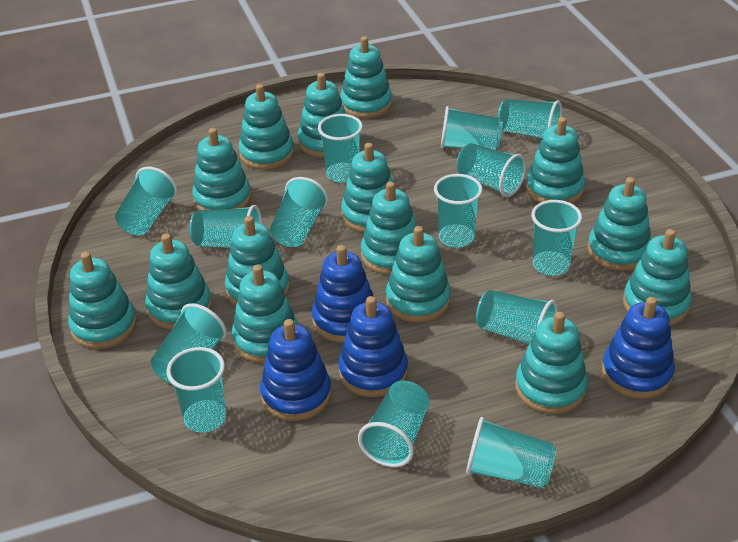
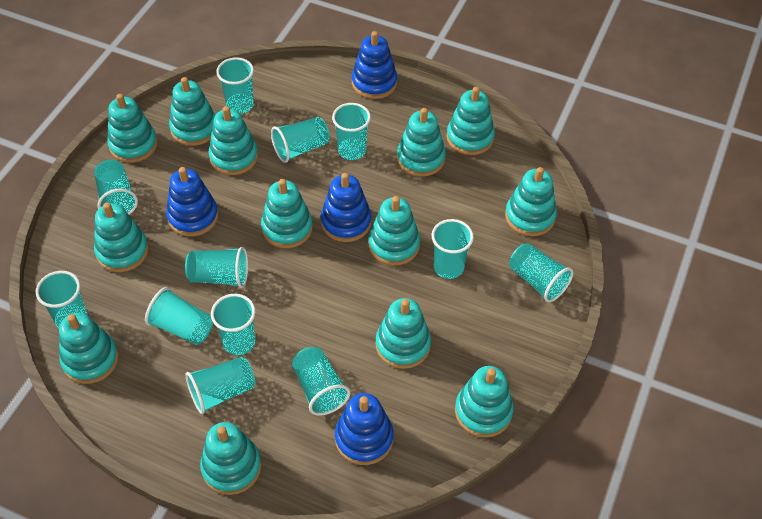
turquoise cup: [115,167,177,235] [151,303,227,384] [166,347,226,433] [190,205,262,248] [270,177,328,247] [318,114,363,183] [358,381,429,467] [434,174,483,248] [441,106,503,150] [457,143,526,197] [466,417,557,488] [476,290,558,345] [498,99,562,139] [531,200,582,276] = 14 -> [36,271,88,328] [94,160,138,214] [145,287,213,345] [185,247,248,288] [185,357,256,414] [211,294,255,355] [216,57,254,114] [271,117,330,163] [292,347,350,416] [332,103,371,160] [431,219,474,279] [509,243,573,302] = 12
turquoise stacking toy: [68,252,137,349] [145,233,212,329] [192,128,251,210] [225,216,289,306] [232,265,298,363] [238,84,294,170] [298,73,345,158] [340,36,392,118] [341,143,393,233] [361,182,416,275] [386,226,451,322] [515,312,588,414] [526,117,585,204] [588,177,651,271] [623,229,692,326] = 15 -> [59,313,119,384] [94,203,149,272] [107,94,158,163] [169,77,216,146] [200,422,262,495] [209,106,258,175] [261,179,313,248] [368,196,420,266] [376,298,431,369] [397,108,446,177] [446,87,495,155] [455,366,514,438] [505,167,557,236] = 13

